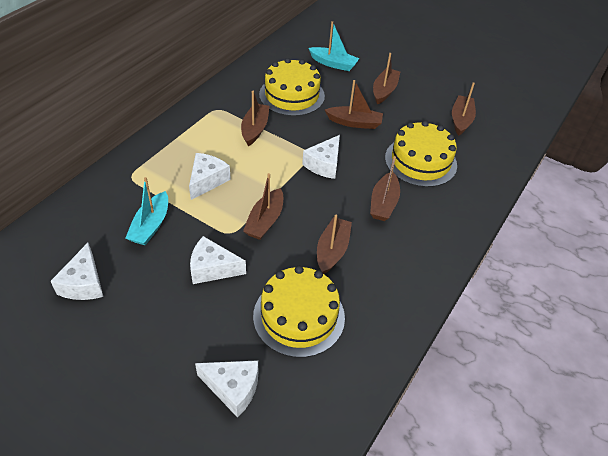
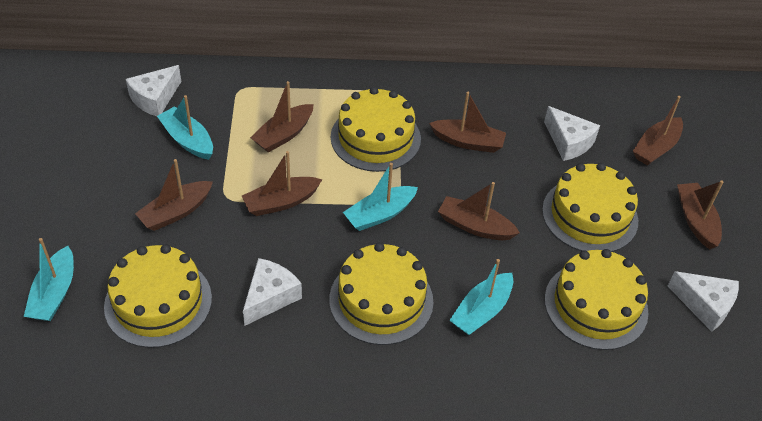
turquoise boat: [126,177,168,245] [309,21,359,71] = 2 -> [24,238,74,321] [157,95,213,160] [343,163,418,231] [449,259,513,335] = 4
white cheese: [51,243,103,300] [189,153,231,200] [190,236,246,284] [195,360,258,418] [302,135,340,179] = 5 -> [126,65,181,116] [243,258,302,326] [544,106,600,161] [668,271,739,332] = 4
yellow cake: [253,266,345,358] [259,58,325,116] [385,121,457,187] = 3 -> [104,244,212,348] [329,243,433,345] [331,87,421,172] [542,163,638,252] [545,249,648,350] = 5

